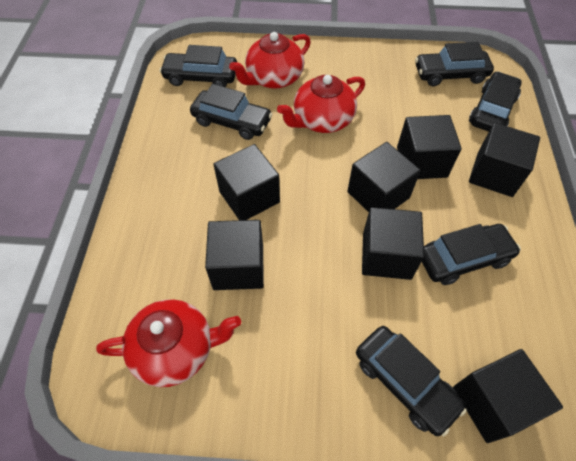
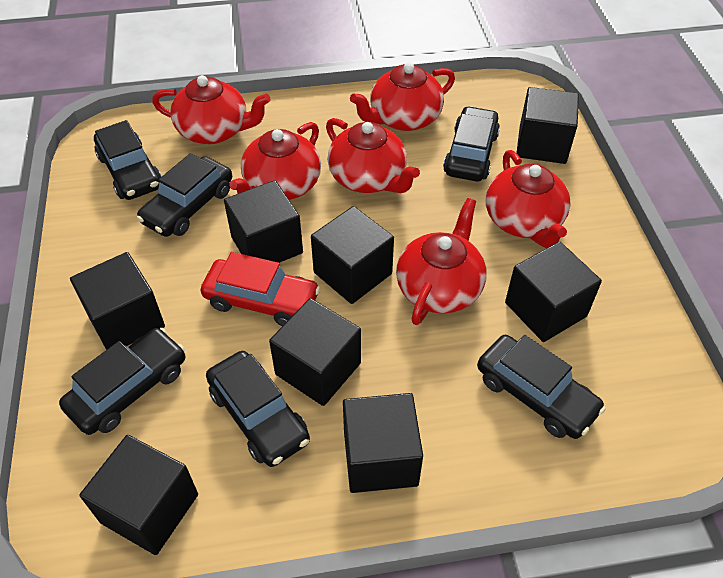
black cube: [205,220,264,290] [213,144,280,220] [347,142,421,212] [362,207,424,280] [397,115,462,179] [453,349,563,443] [469,123,540,197] = 7 -> [70,252,165,350] [79,435,198,555] [224,180,303,263] [269,298,361,406] [311,206,394,304] [343,393,423,493] [505,242,602,342] [517,87,579,164] = 8
red car: none = 0 -> [201,252,320,326] = 1
red teapot: [96,299,241,387] [229,32,311,89] [277,75,365,133] = 3 -> [152,75,271,144] [229,122,321,200] [326,118,420,193] [350,63,455,131] [396,198,487,325] [486,150,571,248] = 6

